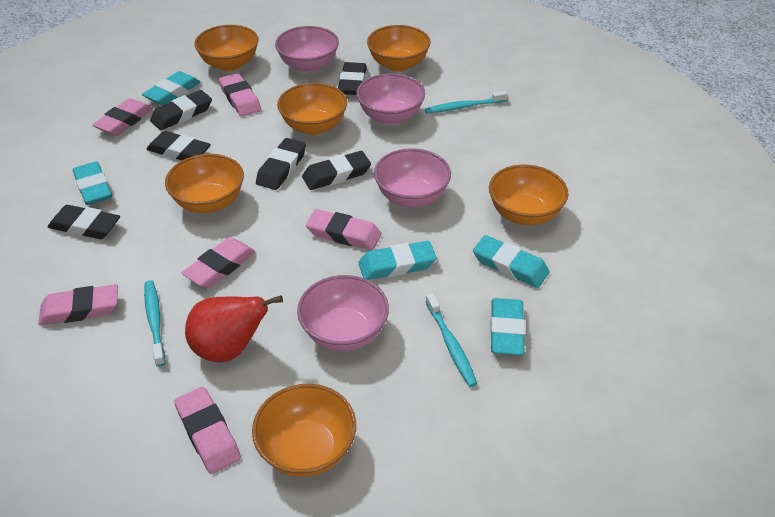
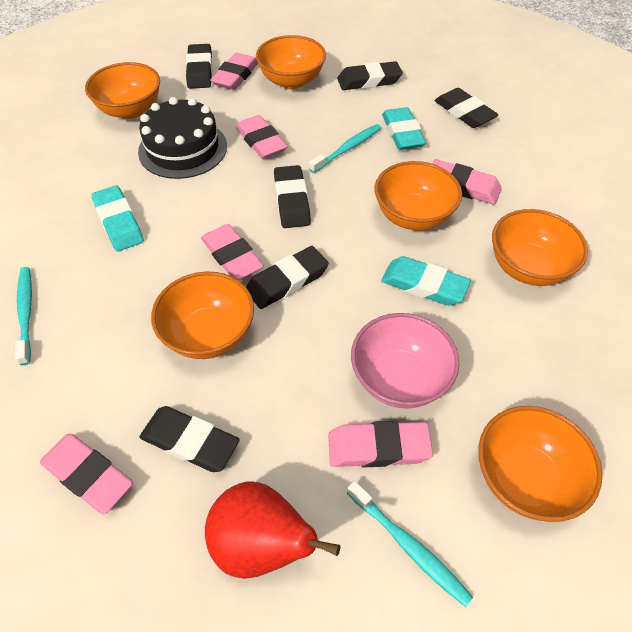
black cake: none = 0 -> [138,97,227,179] = 1
pink bowl: [275,26,339,73] [297,275,389,351] [357,73,425,125] [374,148,451,207] = 4 -> [351,313,459,408] = 1
turquoise eraser: [72,161,112,205] [142,71,200,105] [358,241,437,280] [473,235,550,288] [490,298,525,355] = 5 -> [91,185,144,251] [381,256,471,306] [382,107,426,150] = 3

